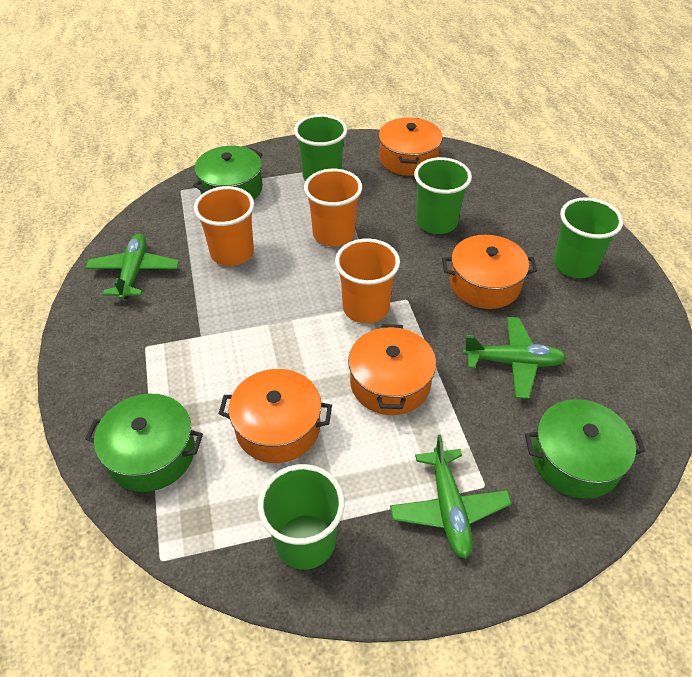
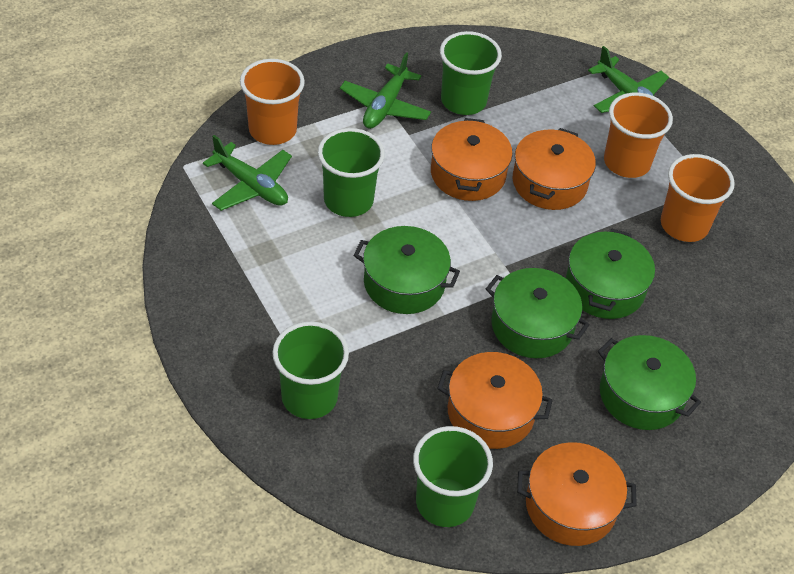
green pot: [85,394,203,492] [193,146,263,200] [525,399,645,499] = 3 -> [353,226,460,314] [486,268,590,358] [566,229,655,319] [598,335,701,430] = 4

